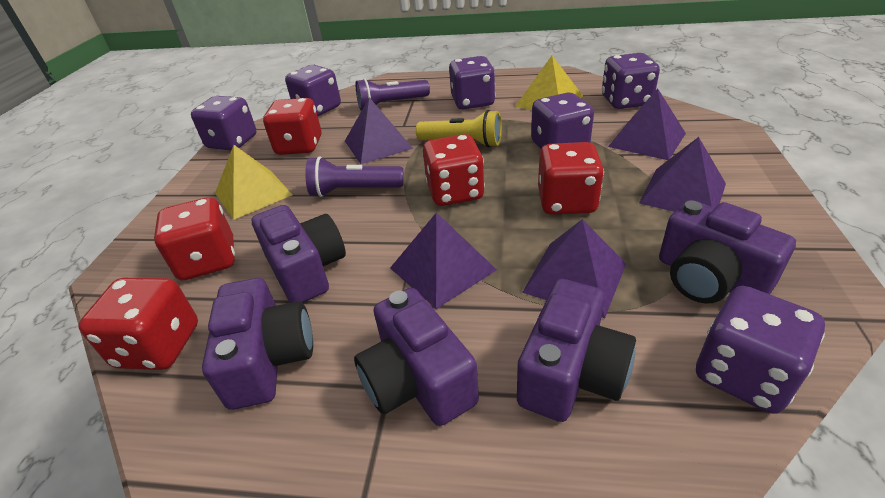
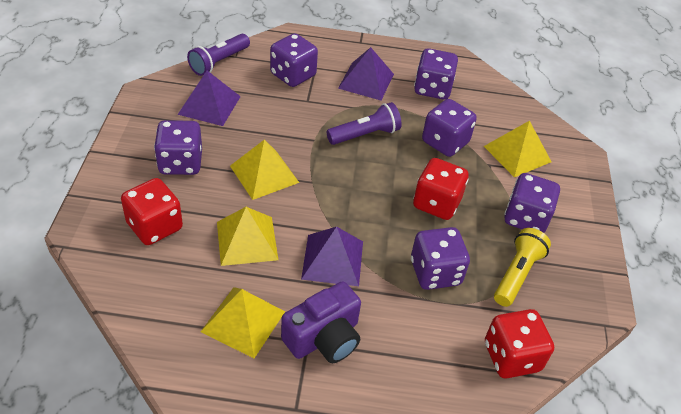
purple camera: [202,278,313,410] [252,205,346,303] [354,288,479,426] [517,279,636,422] [659,200,796,304] = 5 -> [281,281,361,363] = 1
purple pyramid: [345,97,413,164] [390,212,497,309] [522,219,626,318] [608,88,686,160] [639,137,726,212] = 5 -> [178,71,241,126] [301,227,363,286] [338,47,394,100] = 3
red dice: [78,278,198,370] [154,197,235,280] [263,98,321,155] [423,134,485,206] [538,142,604,215] = 5 -> [121,178,183,245] [413,158,469,220] [485,309,554,379] = 3
yellow pyramid: [215,145,293,220] [515,56,583,110] = 2 -> [201,287,285,358] [217,207,278,266] [230,140,299,200] [484,121,552,177] = 4

